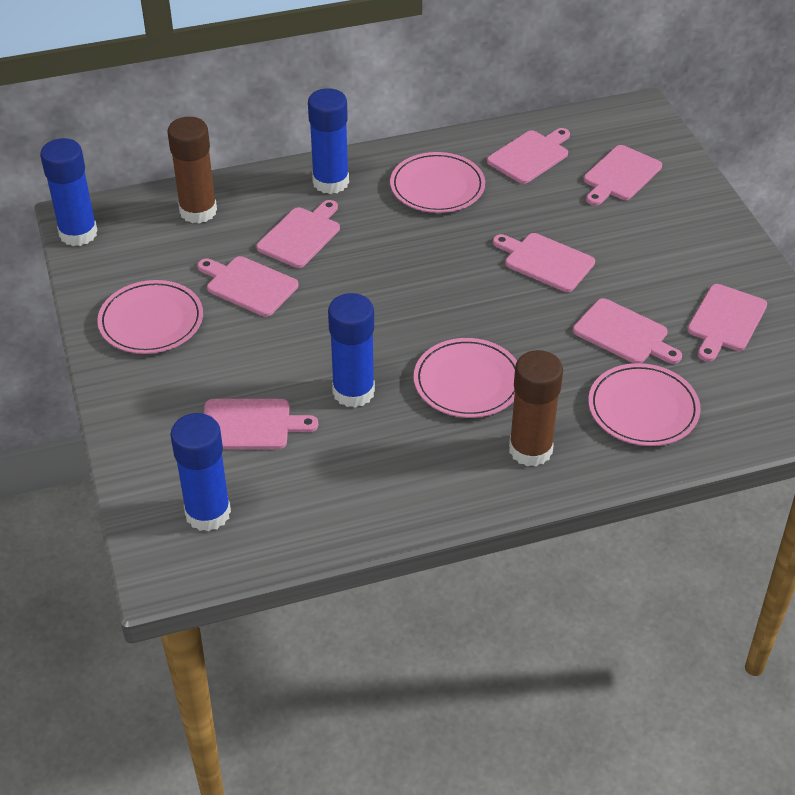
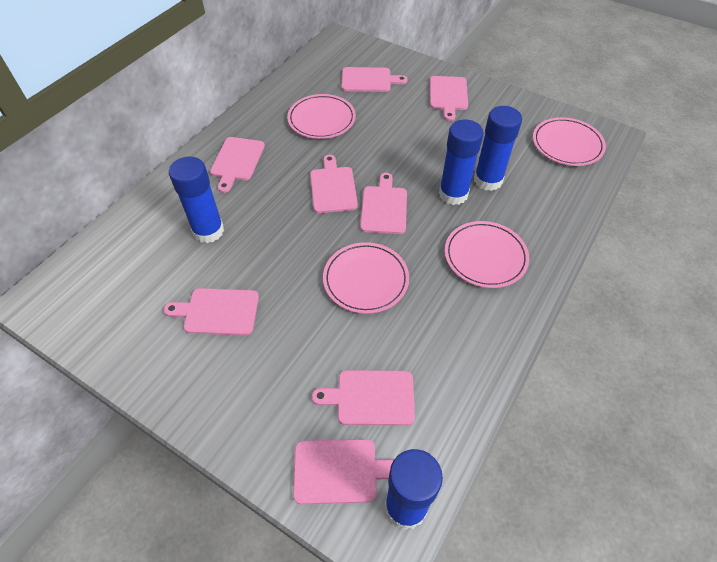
brown glue stick: [167,117,217,223] [509,350,563,467] = 2 -> none = 0

